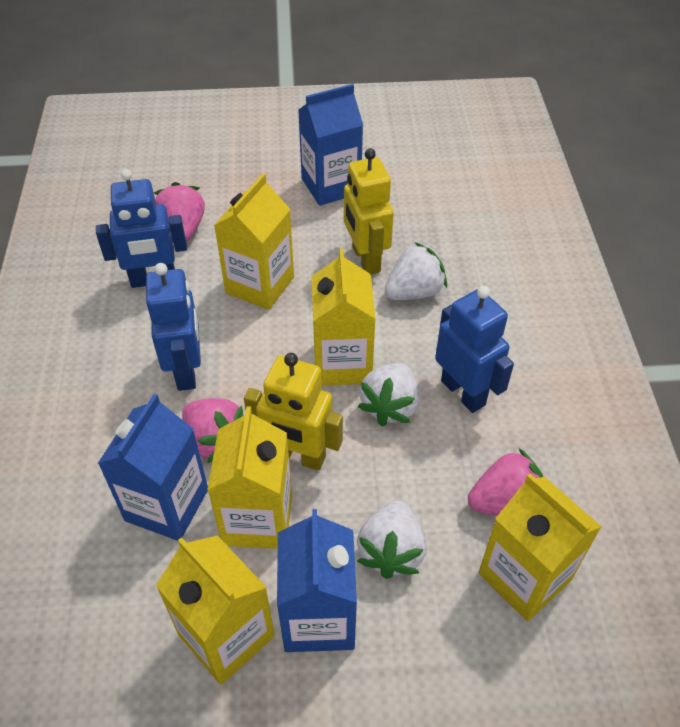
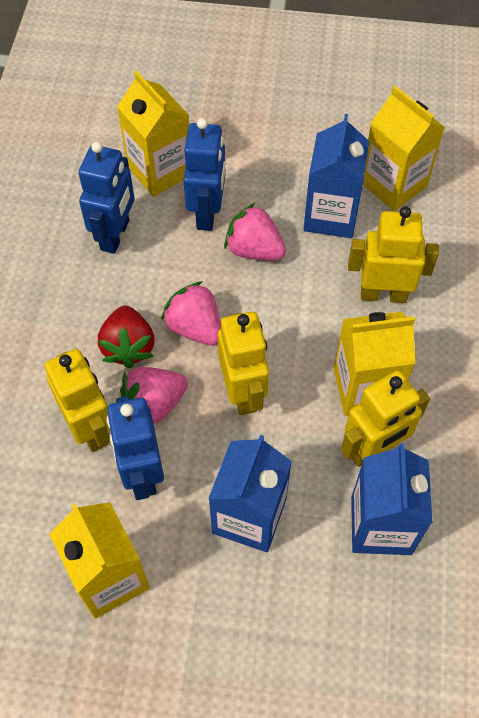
red strawberry: none = 0 -> [98,306,155,368] = 1
white strawberry: [357,500,426,579] [358,363,419,426] [385,242,447,300] = 3 -> none = 0
yellow carton: [156,535,275,685] [207,406,292,549] [214,174,294,310] [312,249,376,386] [479,473,602,621] = 5 -> [49,502,150,619] [117,71,189,197] [334,312,416,416] [363,86,445,211] = 4
yellow robot: [244,353,343,471] [344,148,394,274] = 2 -> [45,349,110,452] [218,312,269,415] [341,370,430,467] [348,206,439,303] = 4

